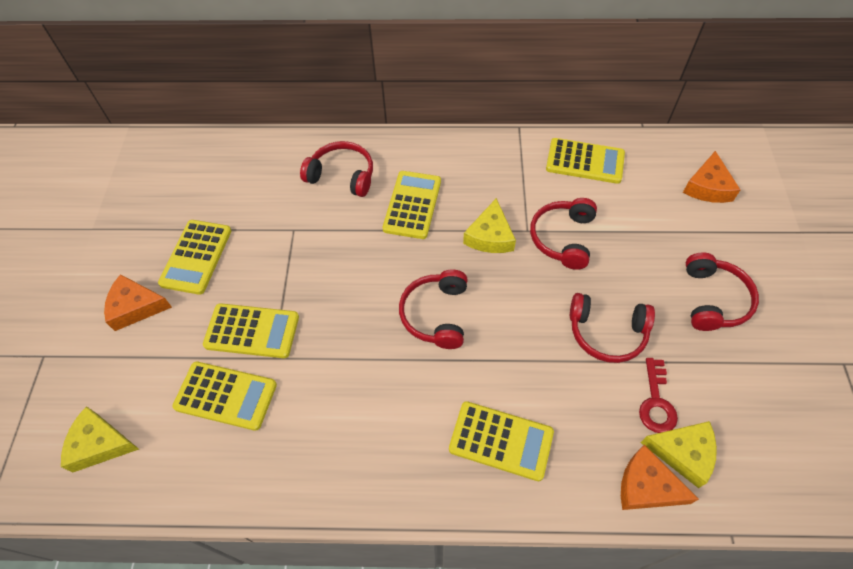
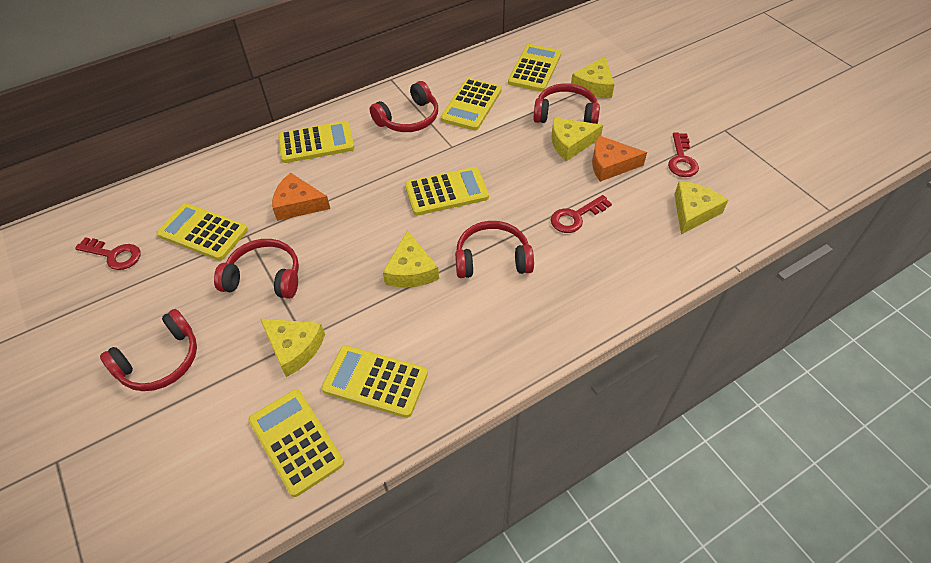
orange cheese: [104,274,172,331] [621,445,699,510] [683,151,740,203] = 3 -> [272,173,330,221] [592,136,647,182] = 2
red key: [639,358,678,433] = 1 -> [75,237,141,270] [551,195,612,233] [668,132,699,177] = 3
yellow calculator: [158,220,231,295] [173,361,277,431] [203,303,299,358] [383,171,441,239] [449,401,554,481] [546,138,625,184] = 6 -> [156,203,248,261] [248,389,344,497] [278,121,355,163] [321,345,428,418] [405,167,489,215] [441,78,502,130] [508,44,561,92] = 7
yellow cheese: [61,406,139,473] [463,198,516,253] [640,421,717,488] = 3 -> [260,319,325,377] [383,230,439,288] [551,117,603,161] [571,57,615,98] [674,181,728,234] = 5

